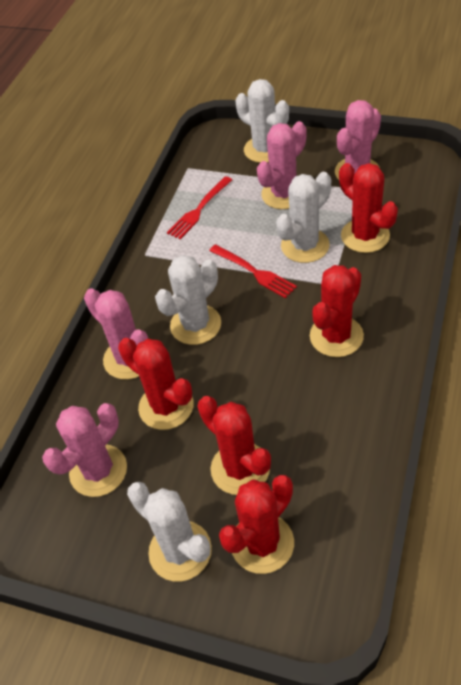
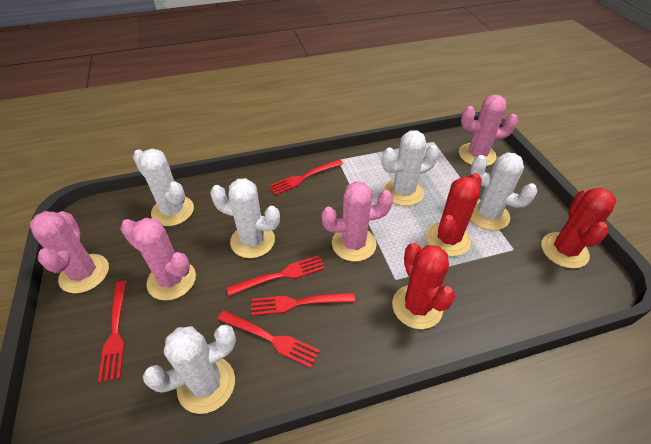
red cactus: [118,338,194,430] [198,396,271,495] [219,475,294,574] [310,265,364,357] [339,163,398,253] = 5 -> [392,243,456,329] [426,173,482,256] [541,188,616,269] = 3
red fork: [167,176,232,239] [209,244,297,298] = 2 -> [98,281,127,382] [217,310,320,368] [226,255,325,296] [251,292,355,316] [269,159,343,195] = 5
white cactus: [127,482,212,581] [155,255,221,345] [236,79,289,163] [276,172,331,263] = 4 -> [133,149,194,226] [143,325,236,414] [210,178,280,258] [382,130,439,206] [470,152,537,230] = 5

